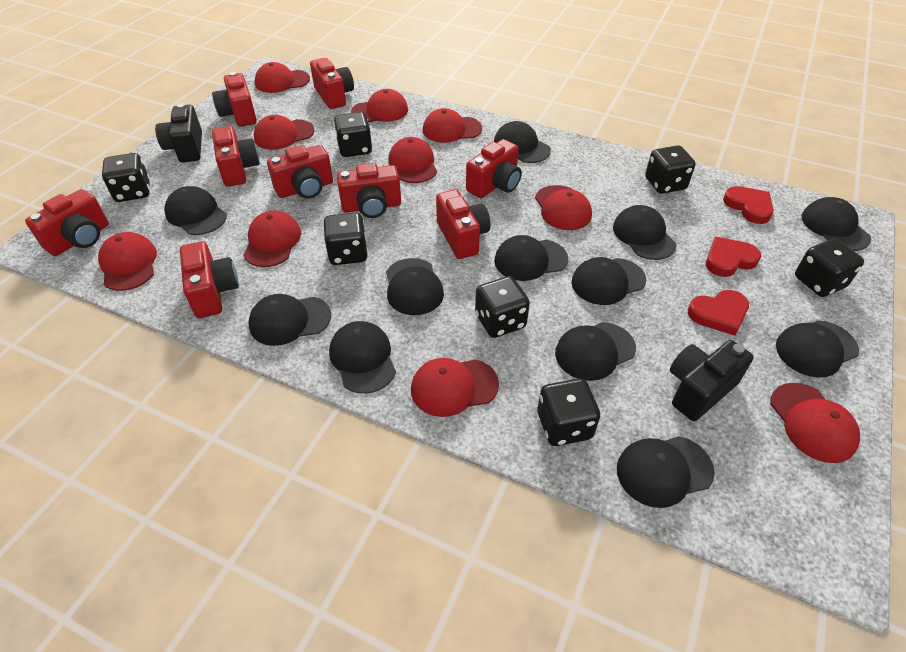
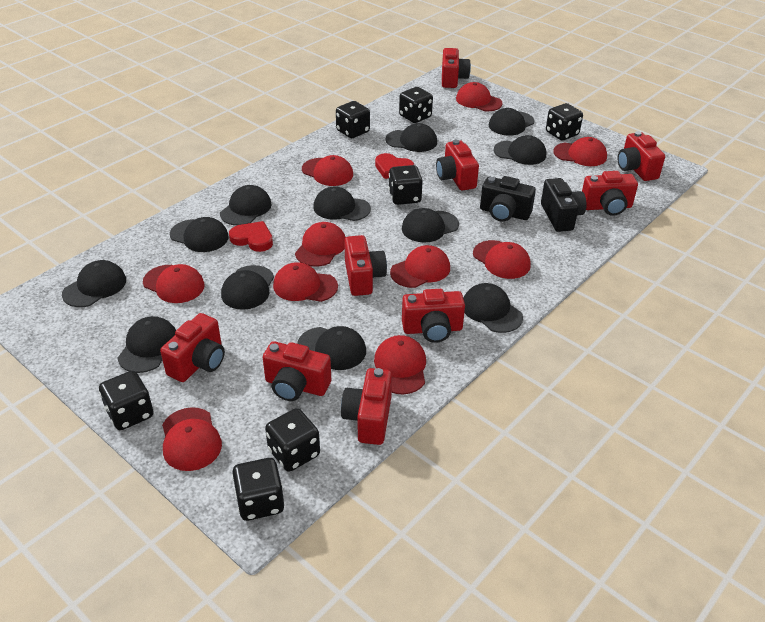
red heart: [688,290,749,336] [706,237,761,277] [723,186,774,224] = 3 -> [229,221,273,252] [375,153,414,179] = 2

